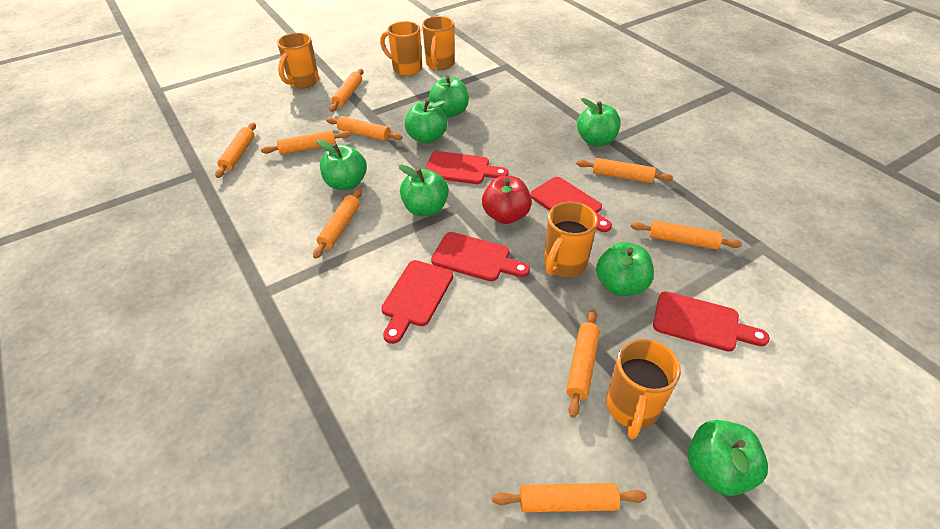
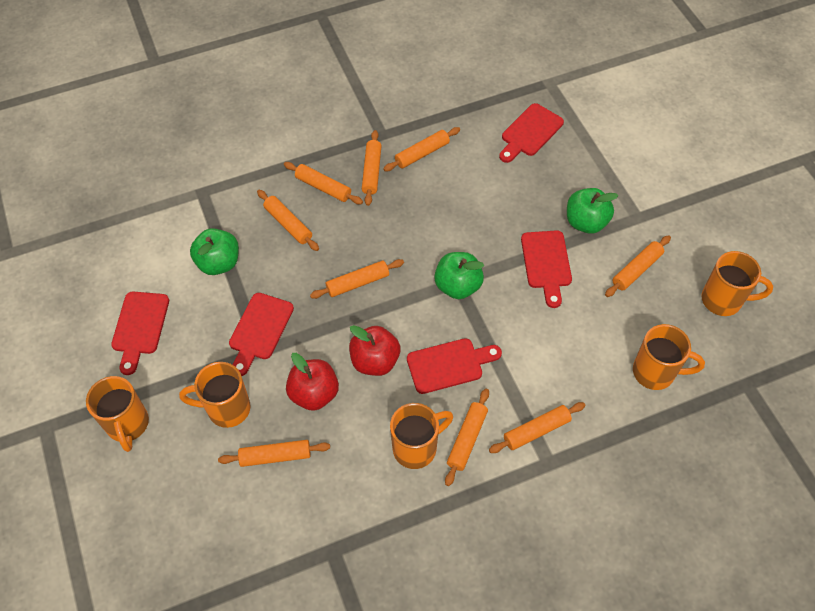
green apple: [317,140,367,190] [399,165,449,216] [405,99,447,144] [429,76,469,117] [577,98,621,146] [596,242,654,296] [688,420,768,496] = 7 -> [190,228,239,275] [434,252,484,299] [567,188,619,234] = 3
red apple: [482,176,532,224] = 1 -> [286,353,339,411] [349,325,400,376] = 2

